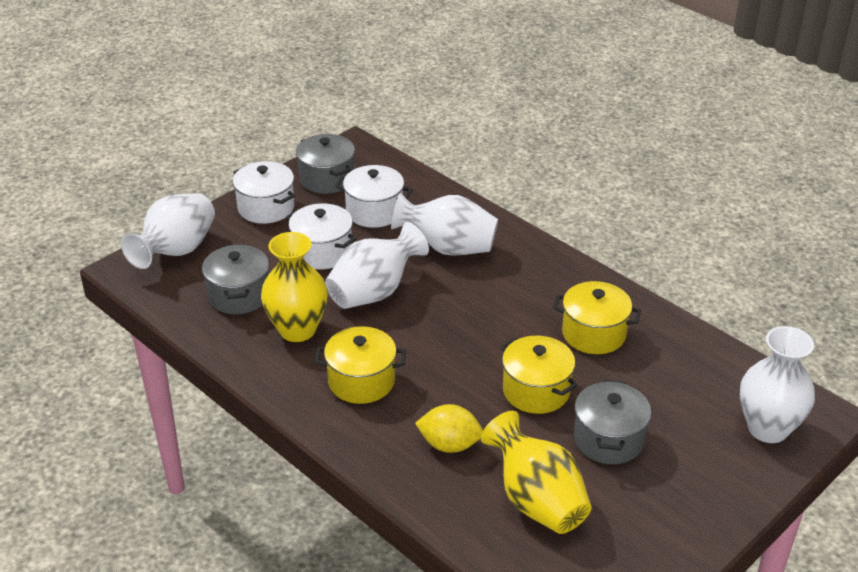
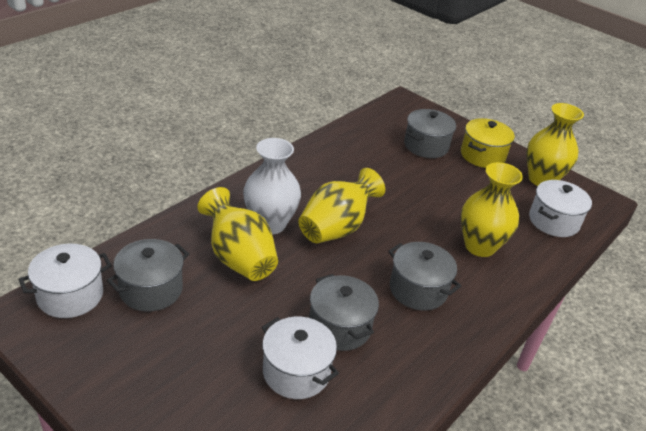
grey pot: [202,244,269,314] [296,134,355,194] [574,380,651,464] = 3 -> [107,239,189,312] [309,274,379,351] [388,242,461,310] [404,109,456,158] = 4
white vase: [121,193,215,269] [325,222,429,309] [391,193,498,256] [740,326,815,443] = 4 -> [243,138,301,235] = 1
yellow lemon: [415,404,483,453] = 1 -> none = 0
yellow pot: [315,326,406,404] [500,336,578,414] [553,281,641,354] = 3 -> [461,118,515,168] = 1
yellow vase: [261,232,328,342] [481,411,592,534] = 2 -> [197,187,278,281] [298,168,385,243] [461,162,523,257] [527,103,584,186] = 4

